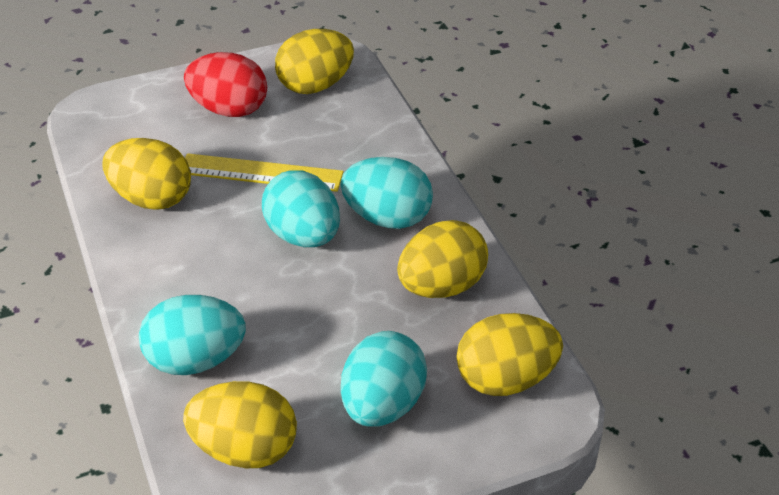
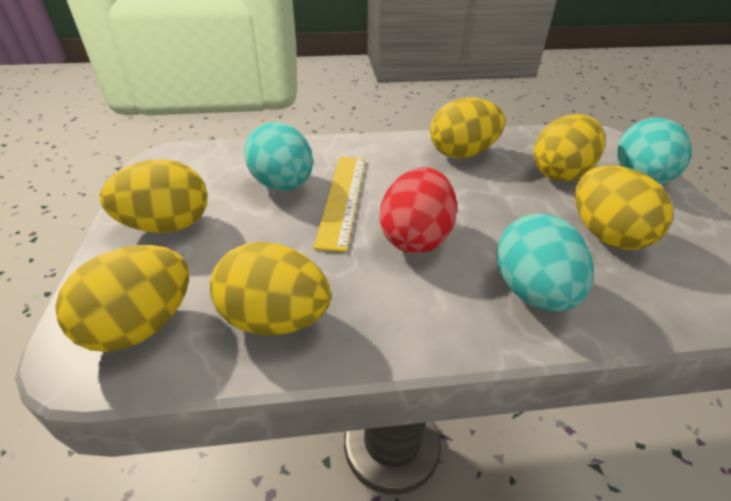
turquoise egg: [139,295,246,375] [262,170,340,247] [341,157,433,229] [341,331,427,427] = 4 -> [244,122,313,191] [497,214,594,312] [617,118,692,184] = 3
yellow egg: [103,138,191,210] [183,381,297,468] [275,29,354,94] [397,220,488,298] [456,313,563,396] = 5 -> [55,245,189,352] [100,159,208,233] [210,242,331,335] [430,98,505,158] [534,114,605,181] [575,165,673,250] = 6

